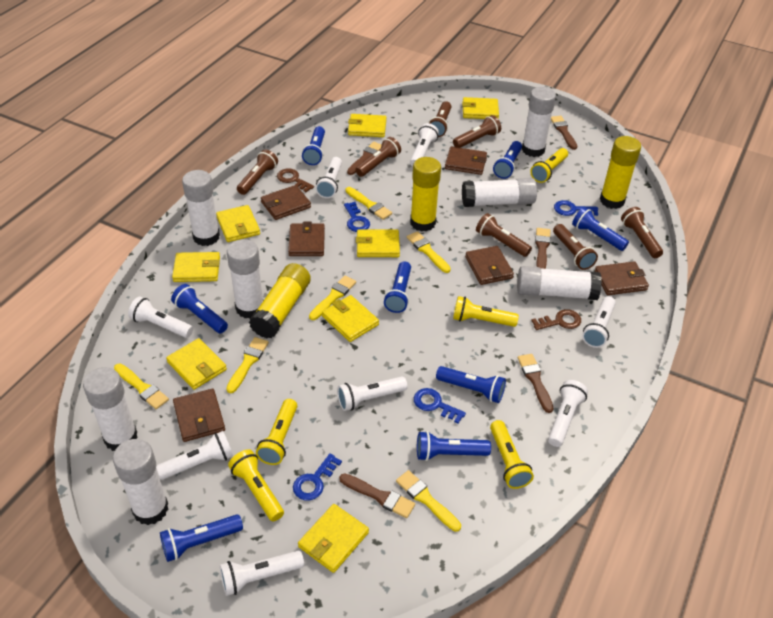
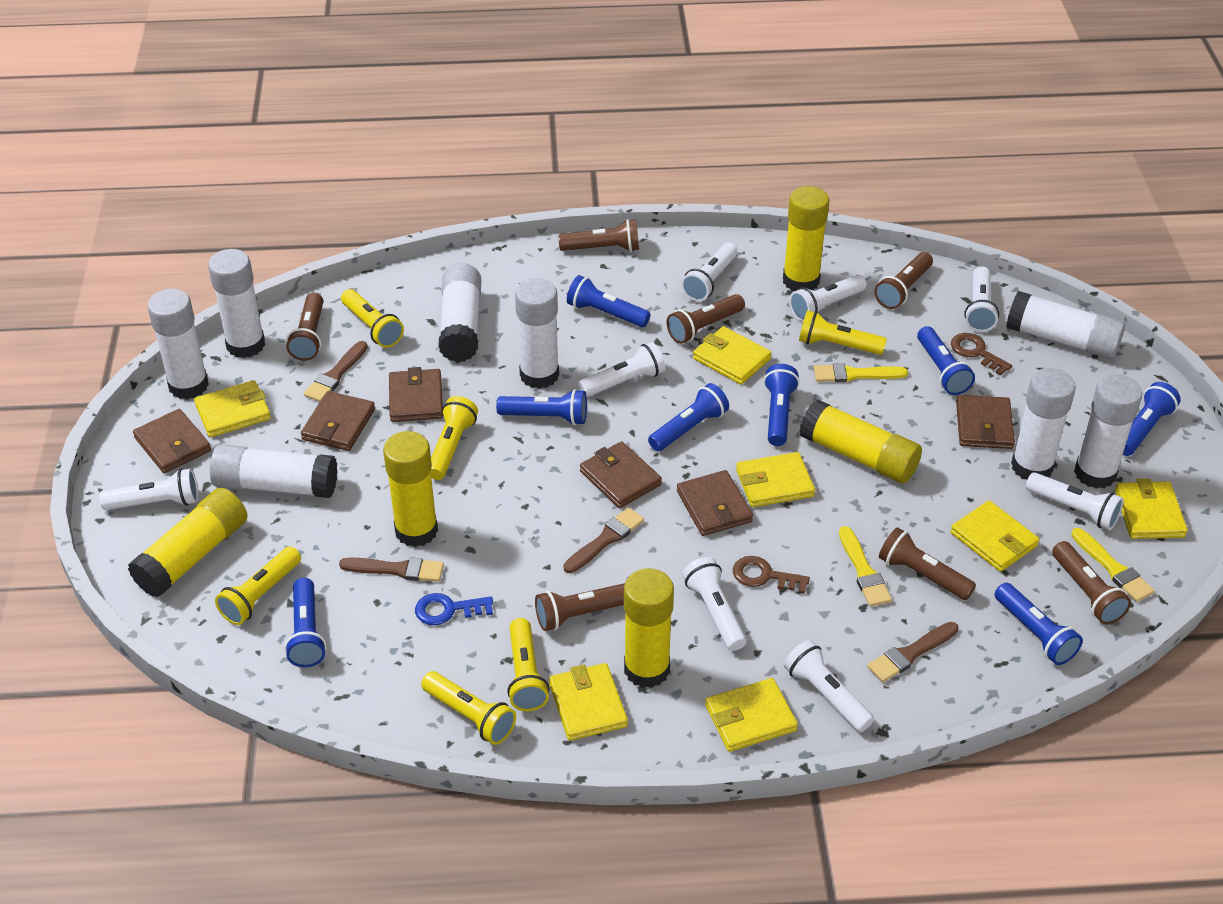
blue key: [293,453,342,501] [344,202,370,232] [414,388,466,424] [554,200,598,216] = 4 -> [415,593,493,625] = 1
brown brush: [339,473,415,518] [347,142,382,175] [518,354,554,413] [535,228,551,269] [551,116,577,150] = 5 -> [304,341,368,402] [339,557,444,582] [563,507,644,573] [867,622,959,682] = 4
white glue stick: [83,367,138,451] [113,439,169,525] [182,170,220,246] [227,239,264,318] [462,178,537,207] [517,266,602,300] [522,87,556,157] = 7 -> [147,288,209,399] [208,249,265,358] [210,444,337,498] [438,263,481,362] [515,278,559,389] [1006,291,1125,359] [1011,368,1076,480] [1074,375,1142,489] = 8
yellow brush: [114,364,169,409] [226,337,269,393] [309,276,356,320] [345,187,392,220] [396,470,461,532] [407,231,451,273] = 6 -> [814,363,908,382] [839,526,892,607] [1071,528,1154,602] = 3
yellow flashlight: [228,449,284,521] [256,399,297,465] [453,296,519,327] [490,420,534,489] [530,148,568,183] = 5 -> [215,547,301,625] [341,289,404,348] [421,671,516,745] [431,396,478,480] [507,618,549,711] [799,310,887,355] = 6
yellow glue stick: [249,263,311,338] [410,157,441,232] [600,136,641,209] = 3 -> [128,488,247,598] [383,431,438,547] [624,568,674,688] [783,186,829,291] [799,399,922,483] = 5
yellow wallet: [166,338,227,390] [172,252,220,282] [216,205,260,242] [298,504,369,573] [322,295,379,342] [348,114,386,137] [356,229,400,257] [462,97,499,119] = 8 -> [194,380,271,437] [549,663,628,741] [693,326,771,384] [705,678,798,752] [736,452,815,507] [950,500,1039,572] [1115,479,1188,539] = 7

